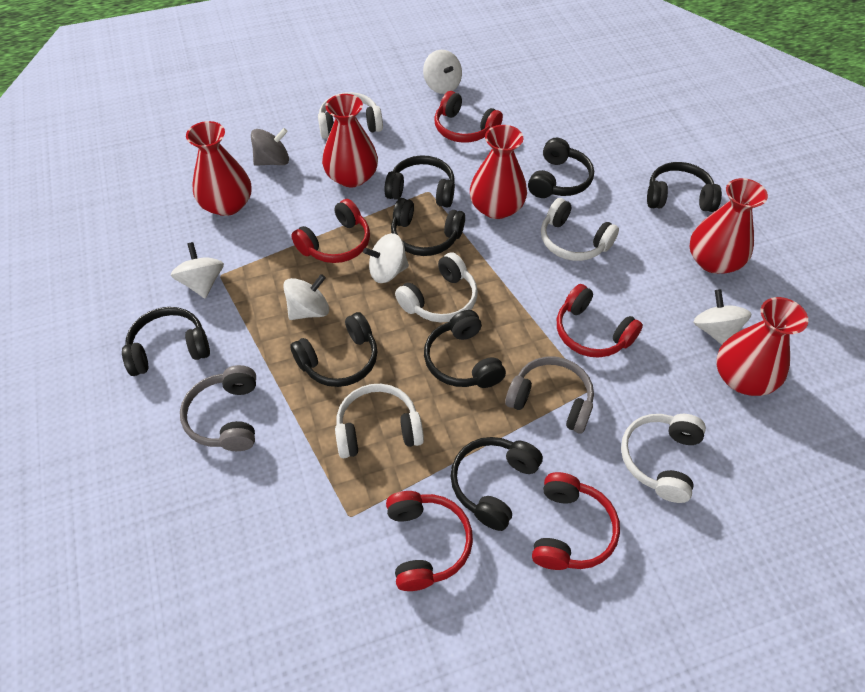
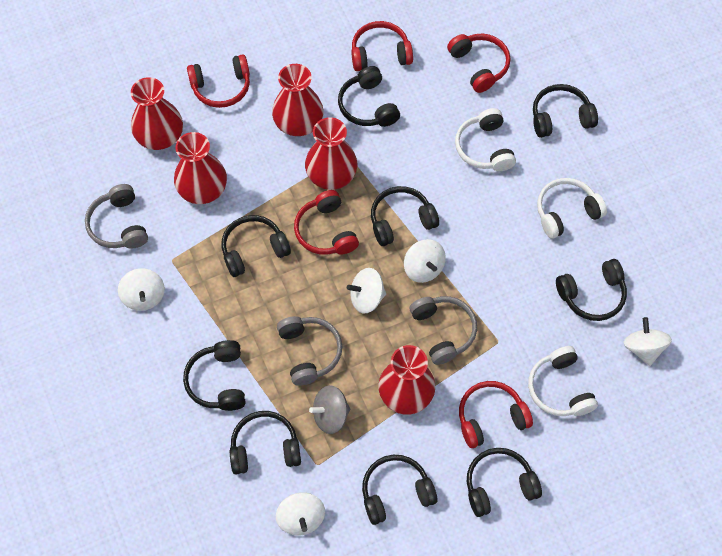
black headphones: [122,307,210,376] [290,312,377,387] [384,155,455,208] [391,198,465,256] [424,310,506,388] [451,437,543,531] [528,138,594,198] [647,162,722,212] = 8 -> [183,340,246,411] [222,215,291,277] [230,411,301,475] [338,66,400,127] [362,455,437,525] [371,186,439,246] [467,448,542,517] [533,84,598,138] [556,259,627,321] = 9
grey headphones: [180,365,256,451] [505,356,594,433] = 2 -> [85,184,148,249] [277,316,342,386] [410,296,477,365] = 3
white headphones: [318,92,383,139] [335,384,424,458] [395,253,478,323] [541,198,619,261] [621,414,706,503] = 5 -> [455,108,516,171] [528,346,598,416] [537,178,607,239] = 3

